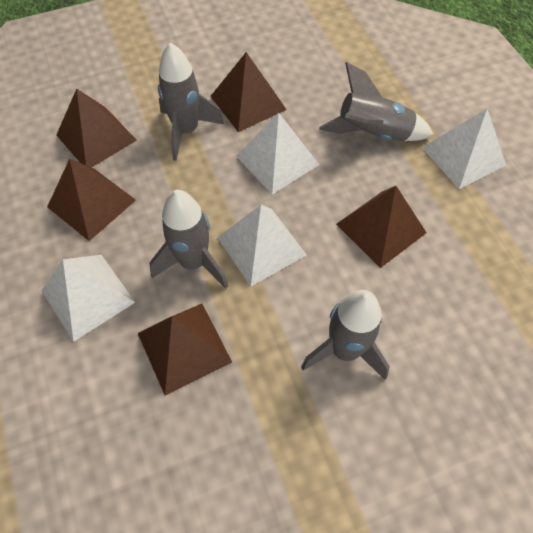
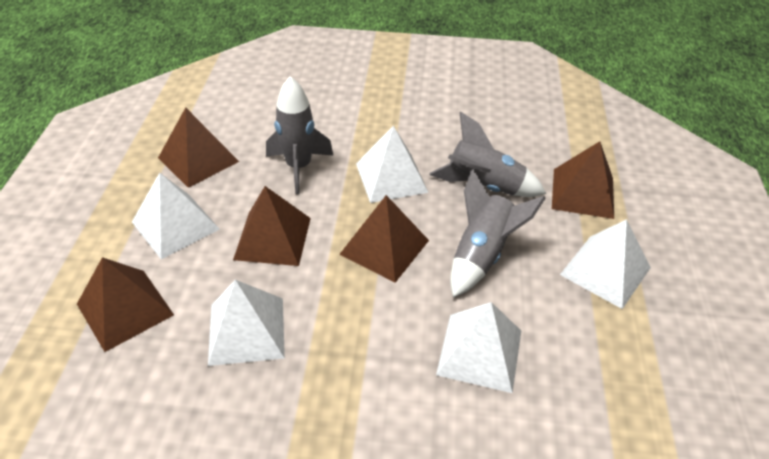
grey rocket: [149,190,228,289] [158,42,224,161] [301,290,390,380] [319,62,434,141] = 4 -> [266,76,334,194] [429,112,546,197] [450,169,546,297] = 3
white pyramid: [41,255,135,342] [217,205,307,286] [236,113,319,194] [422,109,506,189] = 4 -> [132,173,220,260] [208,280,285,366] [356,126,429,203] [436,302,521,393] [560,219,651,309] = 5

